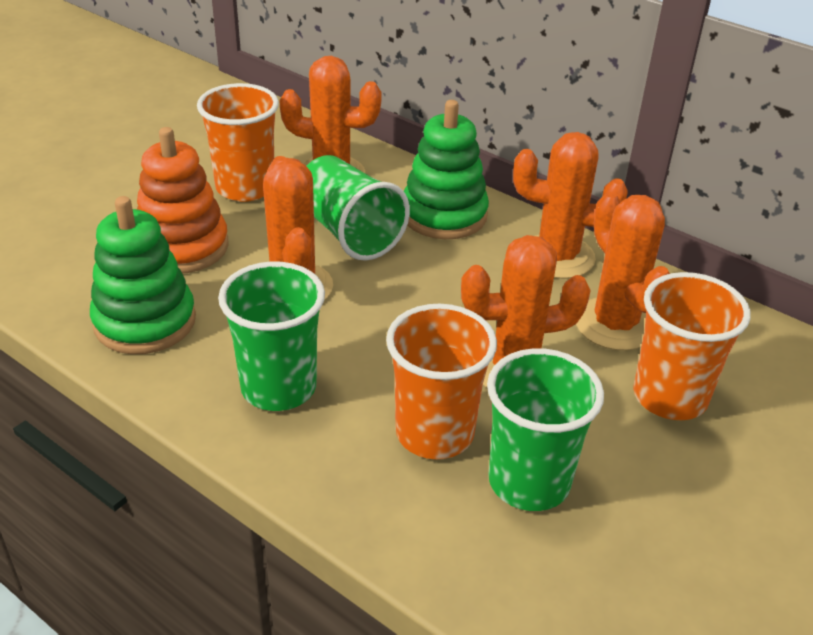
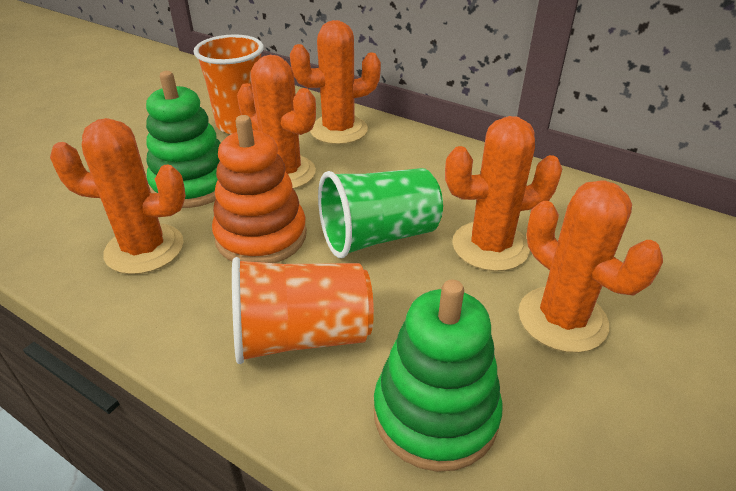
green cup: [218,261,325,411] [306,155,410,261] [487,348,604,511] = 3 -> [318,168,443,258] = 1
orange cup: [197,83,279,202] [386,304,497,459] [633,272,751,420] = 3 -> [194,34,264,134] [232,257,374,364] = 2

